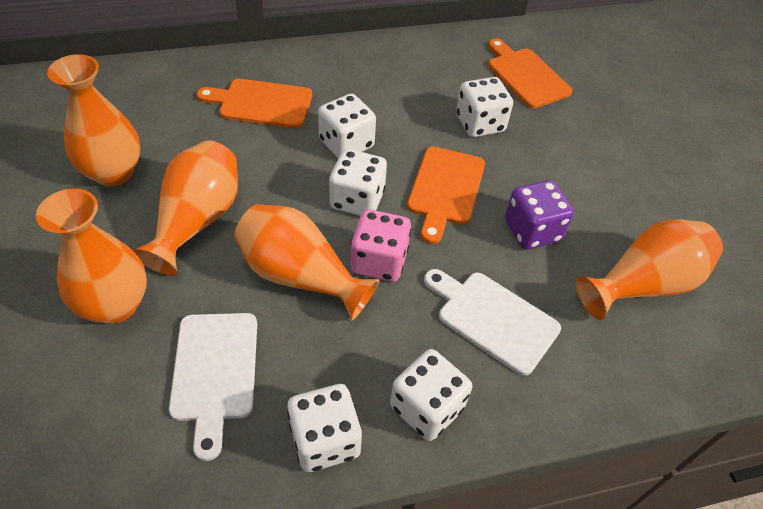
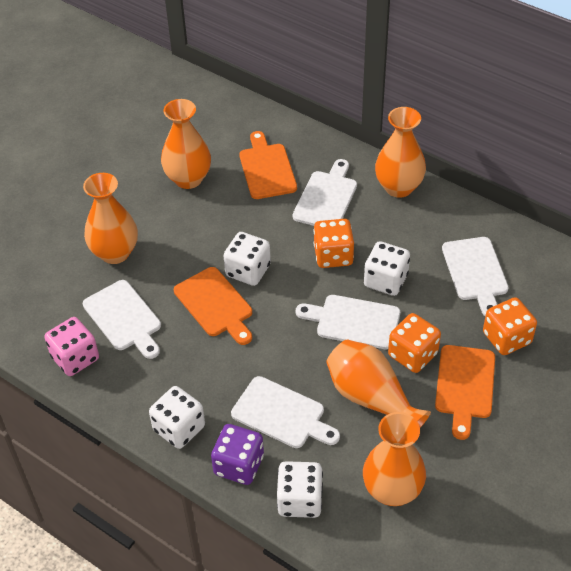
orange dice: none = 0 -> [314,219,354,268] [388,313,441,373] [483,297,537,355] = 3
white cutting board: [169,313,257,461] [424,269,561,376] = 2 -> [83,280,161,359] [231,376,340,448] [293,159,357,226] [296,295,400,349] [442,237,509,316] = 5
white dice: [287,384,362,472] [318,94,376,158] [329,149,387,216] [390,349,472,441] [456,77,513,137] = 5 -> [149,386,205,449] [224,232,271,286] [277,461,323,518] [364,241,410,296] = 4

